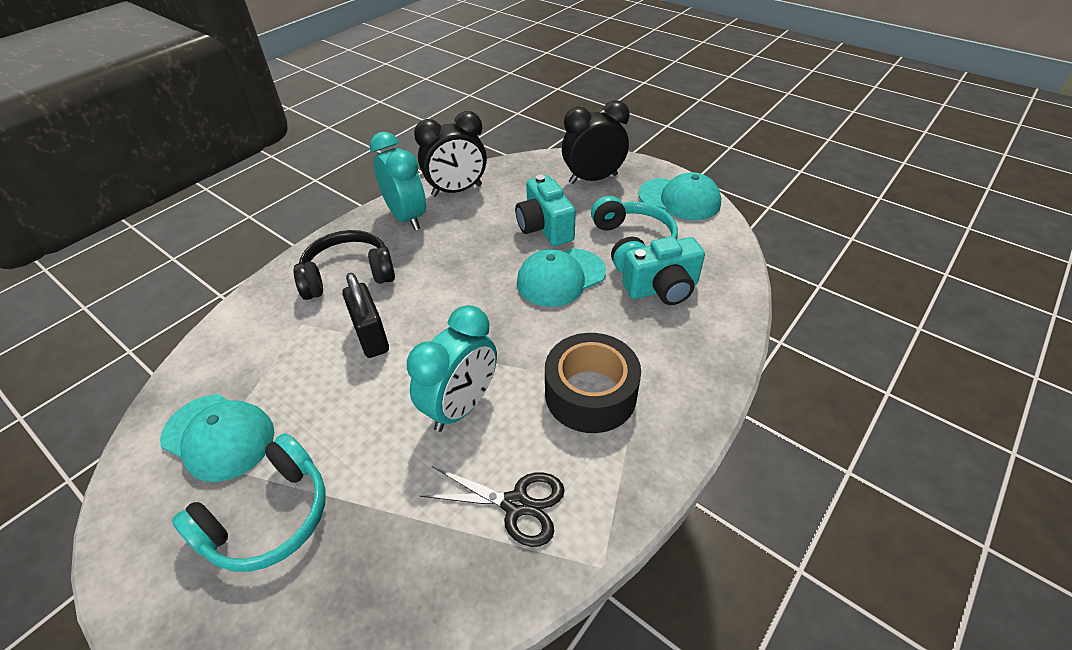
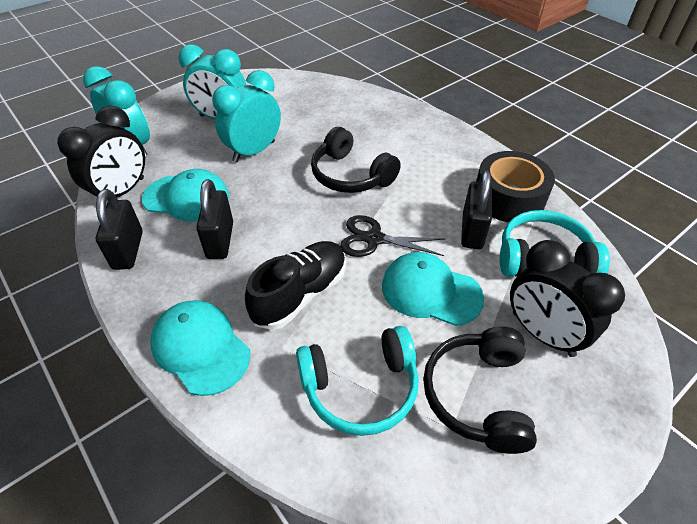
black headphones: [293,230,395,300] = 1 -> [311,127,401,193] [423,326,537,454] = 2
black padlock: [342,273,389,358] = 1 -> [96,189,143,270] [196,179,233,259] [461,170,492,249] = 3
black shoe: none = 0 -> [245,241,346,330] = 1
turquoise camera: [515,175,576,246] [622,236,705,305] = 2 -> none = 0
turquoise clock: [369,132,426,230] [407,305,497,432] = 2 -> [83,66,150,156] [178,44,246,120] [212,70,281,163] = 3

